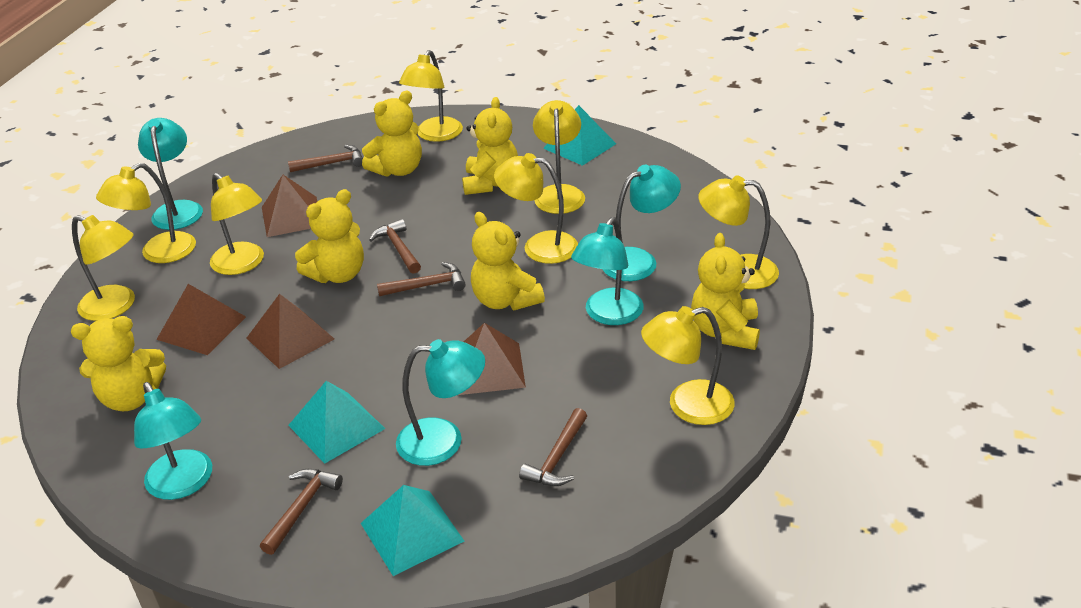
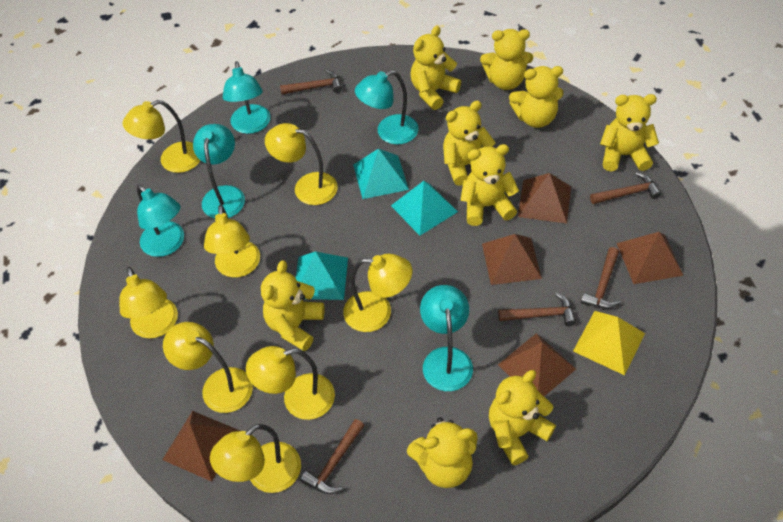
brown pyramid: [156,284,246,355] [247,294,334,369] [262,175,318,237] [459,323,526,395] = 4 -> [162,411,240,482] [482,234,542,285] [498,333,576,396] [518,173,571,224] [617,232,684,284] = 5
yellow pyramid: none = 0 -> [573,311,645,375] = 1
yellow teddy bear: [71,316,166,411] [295,189,364,283] [362,91,422,177] [462,97,518,195] [471,212,545,310] [691,233,760,350] = 6 -> [261,260,325,351] [407,417,478,488] [411,26,461,110] [443,101,496,186] [460,144,519,226] [480,29,533,90] [489,370,556,465] [509,66,563,128] [600,94,659,172] = 9

